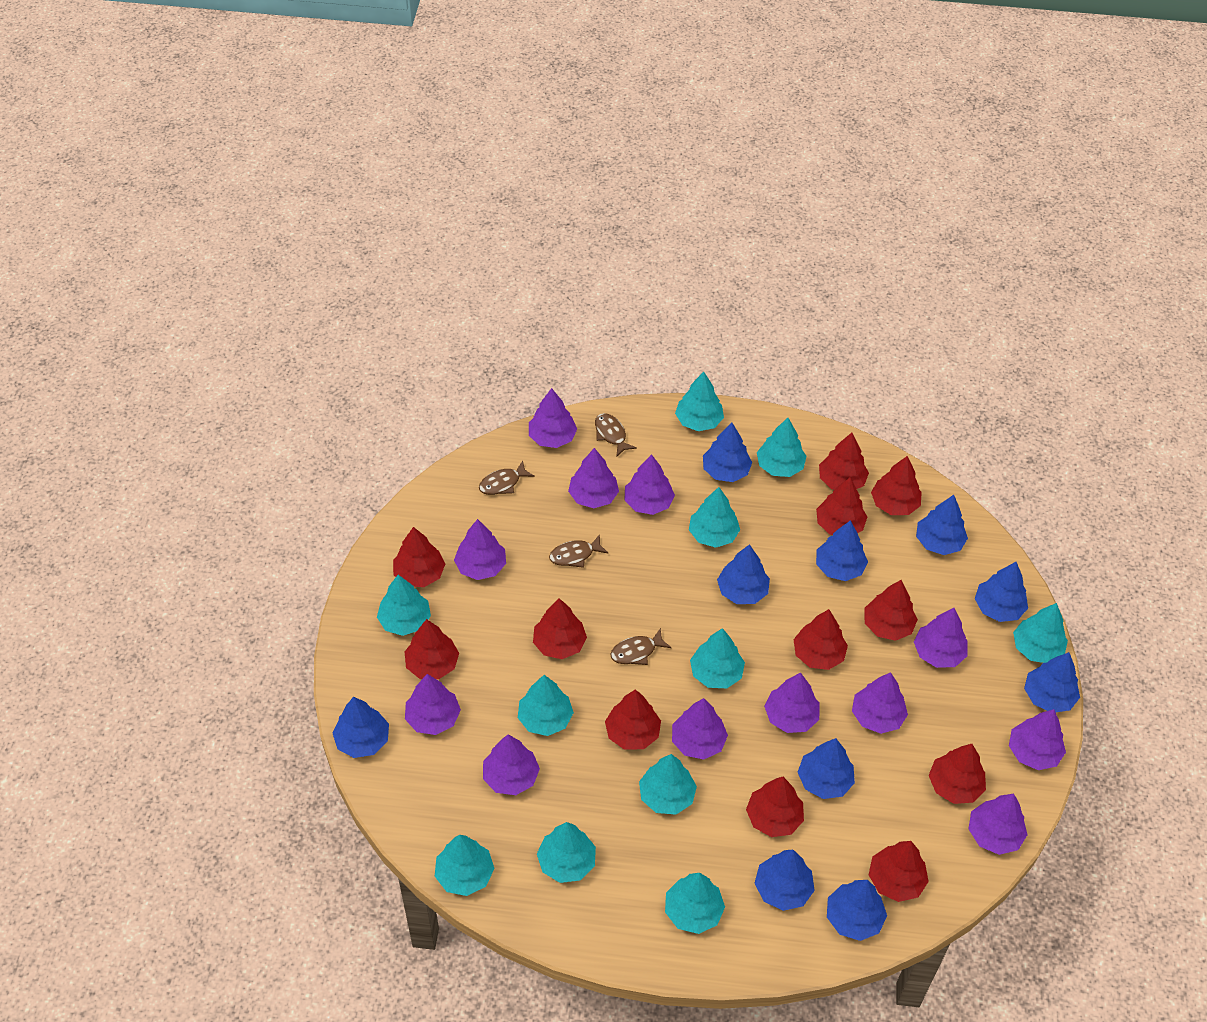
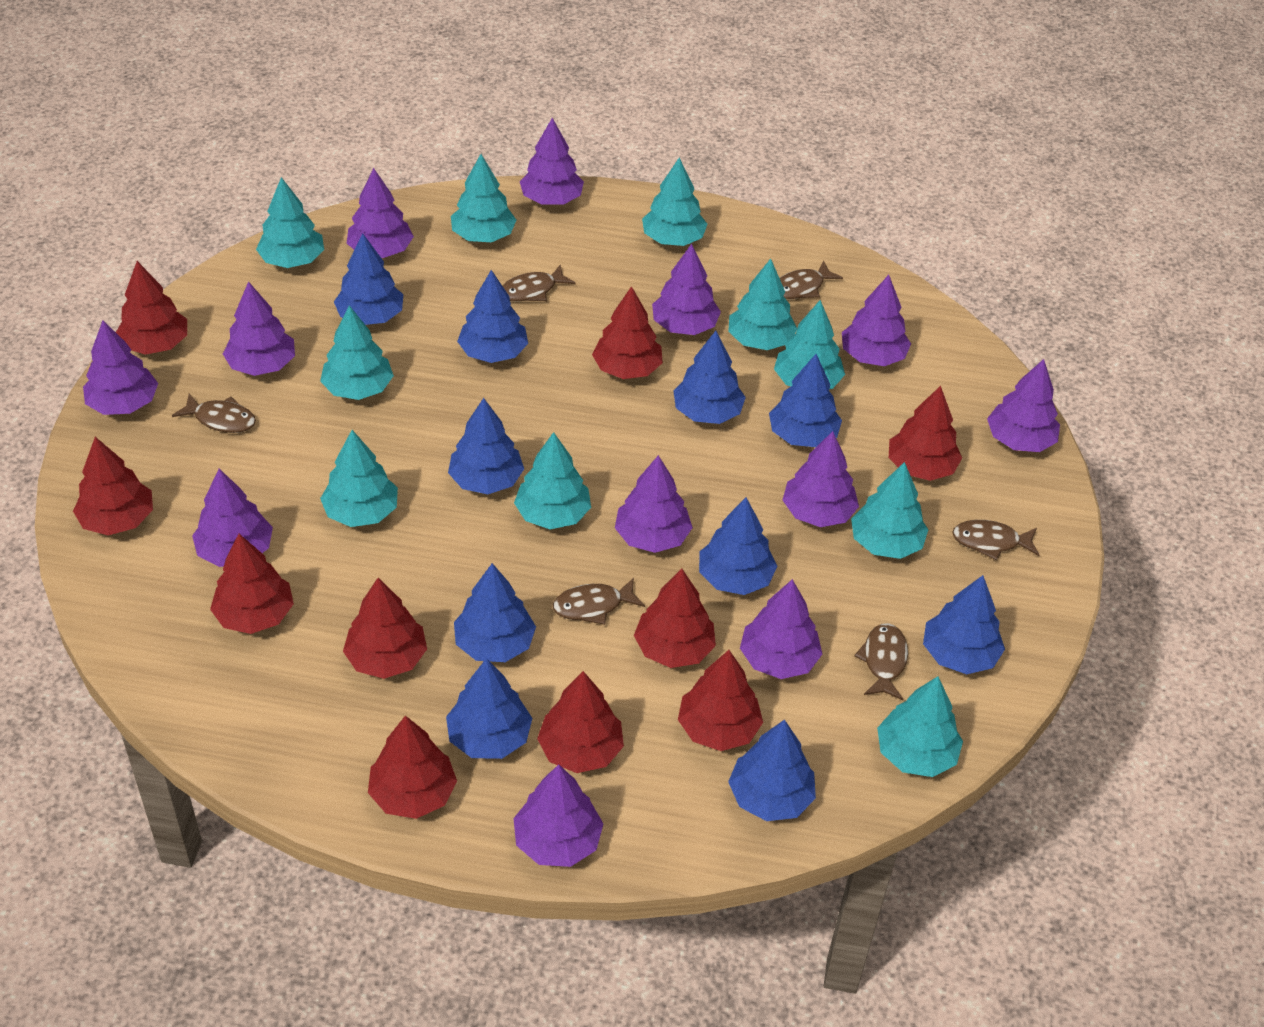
brown fish: [479,461,535,495] [549,535,608,568] [595,413,637,457] [610,628,672,665] = 4 -> [172,394,256,433] [503,265,575,302] [553,577,645,625] [780,261,843,299] [854,623,908,700] [952,520,1040,561] = 6
red tree: [393,527,445,587] [405,619,459,679] [533,598,587,659] [605,689,661,750] [746,777,804,837] [793,609,848,670] [816,477,867,535] [819,433,869,490] [864,580,918,641] [869,841,929,902] [871,456,922,515] [929,744,986,804] = 12 -> [73,437,153,535] [116,261,187,355] [210,534,294,634] [343,578,427,679] [368,715,457,819] [537,671,624,773] [592,286,663,379] [634,568,716,668] [678,650,763,751] [889,386,962,481] = 10
turquoise tree: [377,575,431,636] [435,835,495,896] [518,675,574,736] [537,822,596,883] [639,754,697,815] [665,873,725,934] [675,372,724,431] [689,487,740,548] [690,628,745,688] [757,418,806,477] [1013,603,1068,663] = 11 -> [256,177,324,268] [320,305,394,400] [320,430,398,527] [451,154,516,242] [514,432,591,529] [642,157,707,246] [728,259,797,350] [774,300,845,389] [851,462,928,559] [877,676,963,777] = 10

